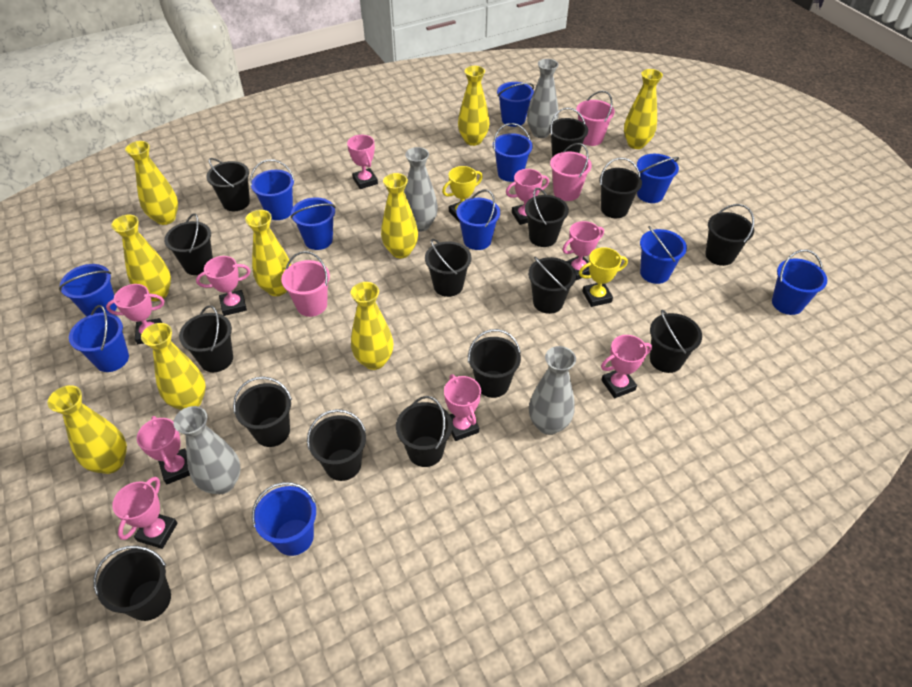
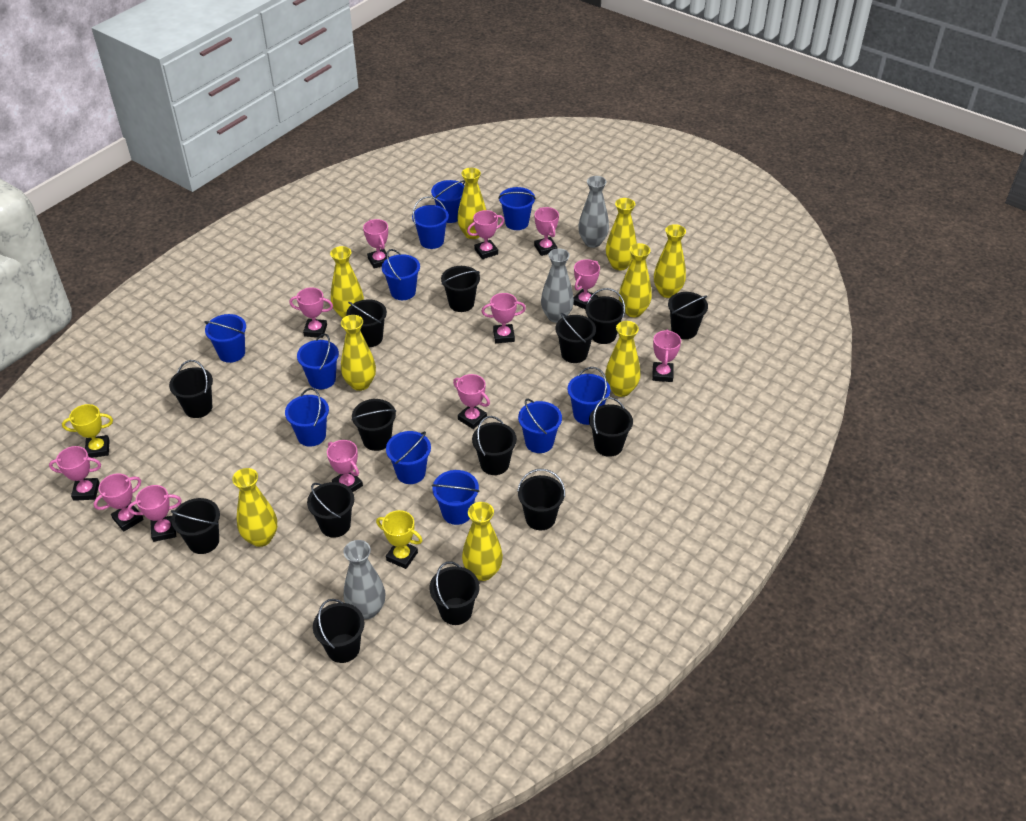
black bucket: [93,545,171,621] [164,213,213,275] [179,305,233,372] [206,158,250,211] [233,376,292,447] [307,409,366,481] [396,396,452,467] [425,239,471,297] [468,329,521,398] [525,188,569,247] [528,257,576,314] [549,107,588,157] [599,158,642,218] [650,310,702,373] [705,204,754,266] = 15 -> [169,360,213,418] [171,498,220,554] [307,482,354,538] [313,599,364,663] [346,299,387,347] [351,399,396,451] [429,562,480,625] [441,266,480,312] [472,416,517,475] [517,469,565,530] [555,313,596,363] [585,288,625,344] [589,397,633,457] [668,292,708,339] = 14
grey vase: [173,406,241,494] [404,147,438,231] [527,59,559,138] [529,346,576,435] = 4 -> [344,540,385,619] [541,248,574,323] [578,176,609,248] = 3
pink bucket: [281,251,330,317] [550,143,592,201] [576,91,615,146] = 3 -> none = 0
pink trophy: [106,284,164,344] [112,477,178,549] [137,416,190,484] [196,256,250,316] [347,135,378,189] [444,374,481,441] [506,169,549,225] [562,221,604,280] [601,335,652,398] = 9 -> [49,446,101,501] [94,473,144,532] [128,485,182,542] [289,287,333,338] [327,440,363,492] [363,219,389,269] [453,374,490,429] [467,210,504,259] [481,293,526,343] [534,207,559,256] [573,259,600,309] [652,329,681,382] = 12

